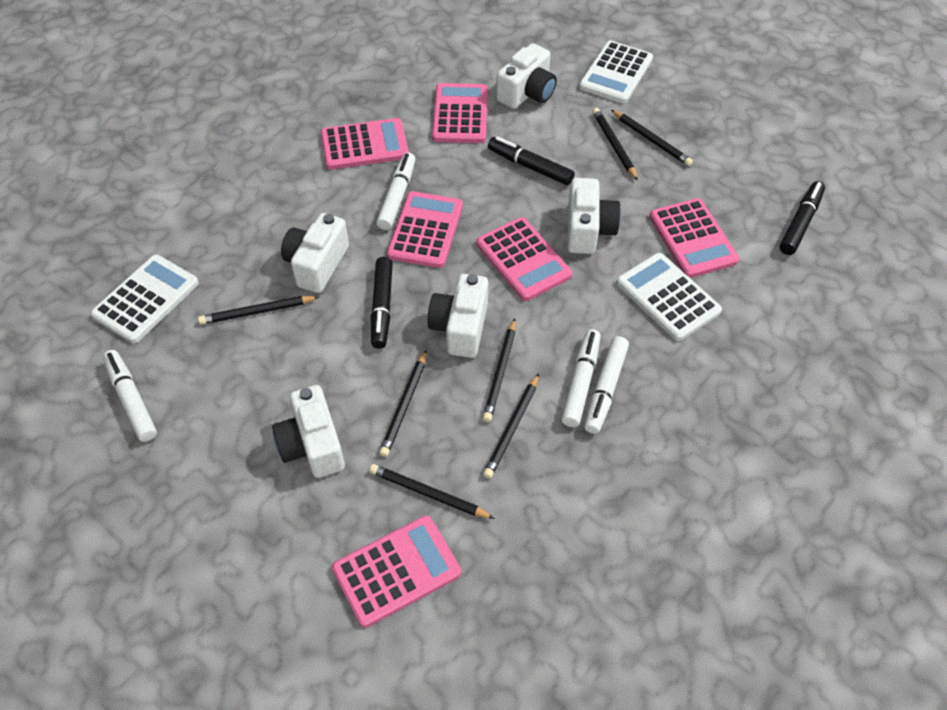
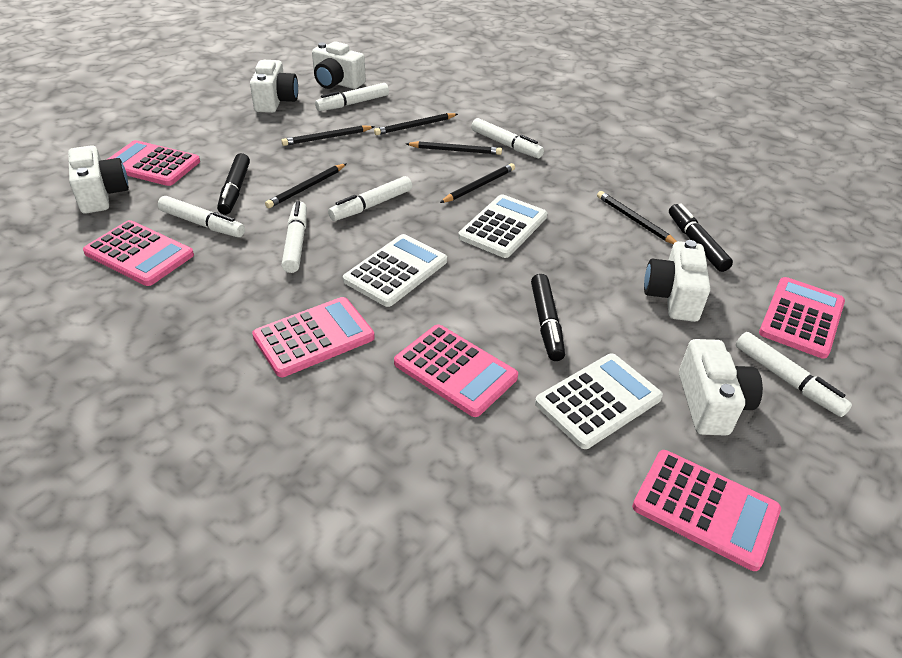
black pencil: [198,296,319,325] [369,464,495,519] [379,350,427,457] [482,318,516,422] [483,373,539,479] [593,108,638,181] [611,110,693,166] = 7 -> [265,164,346,208] [281,125,375,146] [374,113,458,135] [405,141,502,155] [440,163,515,203] [597,191,677,244] = 6
white marker: [103,350,157,442] [376,153,415,230] [561,329,601,427] [584,336,629,434] = 4 -> [158,196,245,237] [282,201,307,273] [315,83,389,111] [328,176,412,221] [471,118,544,158] [736,332,852,417] = 6

